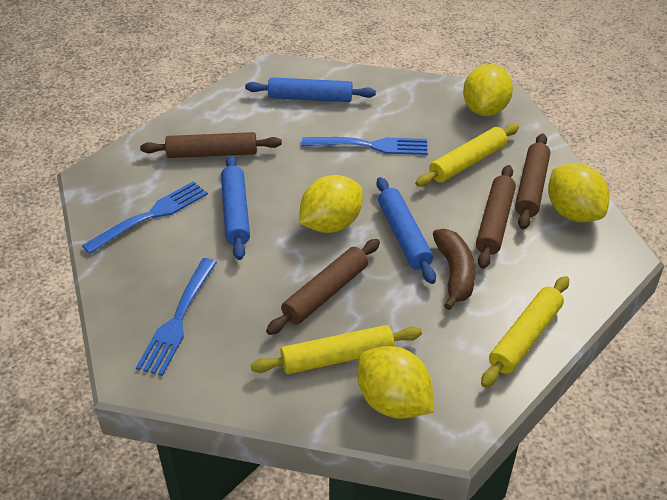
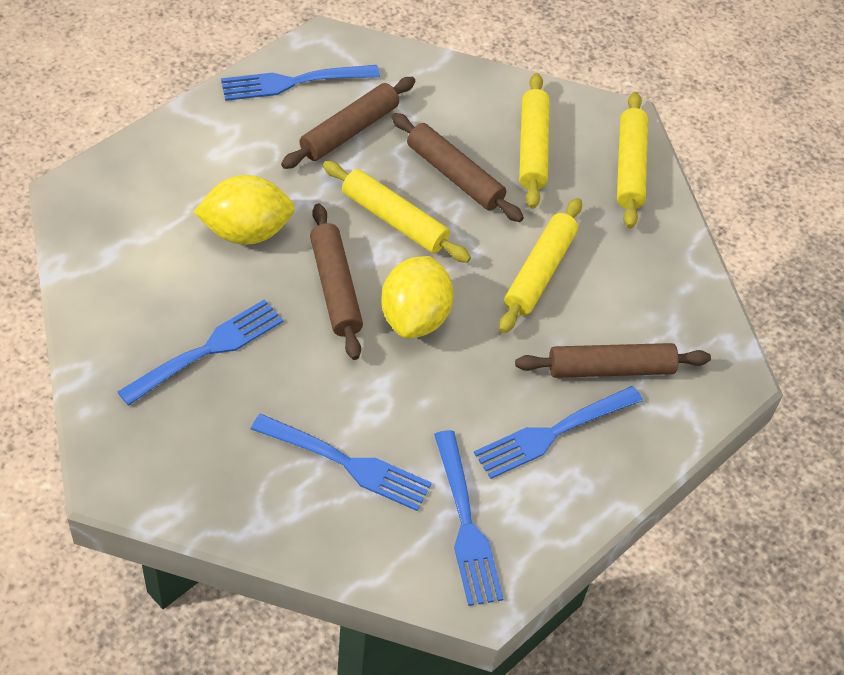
blue fork: [82,181,208,254] [136,258,217,376] [302,137,427,155] = 3 -> [117,299,283,406] [221,65,380,101] [251,413,432,511] [434,430,503,606] [474,386,643,479] = 5
blue rolling pin: [221,155,250,260] [245,77,376,102] [376,177,436,284] = 3 -> none = 0
brown banana: [433,229,476,310] = 1 -> none = 0
yellow lemon: [299,175,363,233] [357,346,433,419] [463,64,513,116] [548,163,609,222] = 4 -> [194,175,295,245] [381,256,453,338] = 2
yellow rolling pin: [251,325,422,374] [415,124,519,187] [481,276,569,388] = 3 -> [323,161,471,263] [499,198,582,333] [519,73,550,209] [617,92,648,228] = 4

